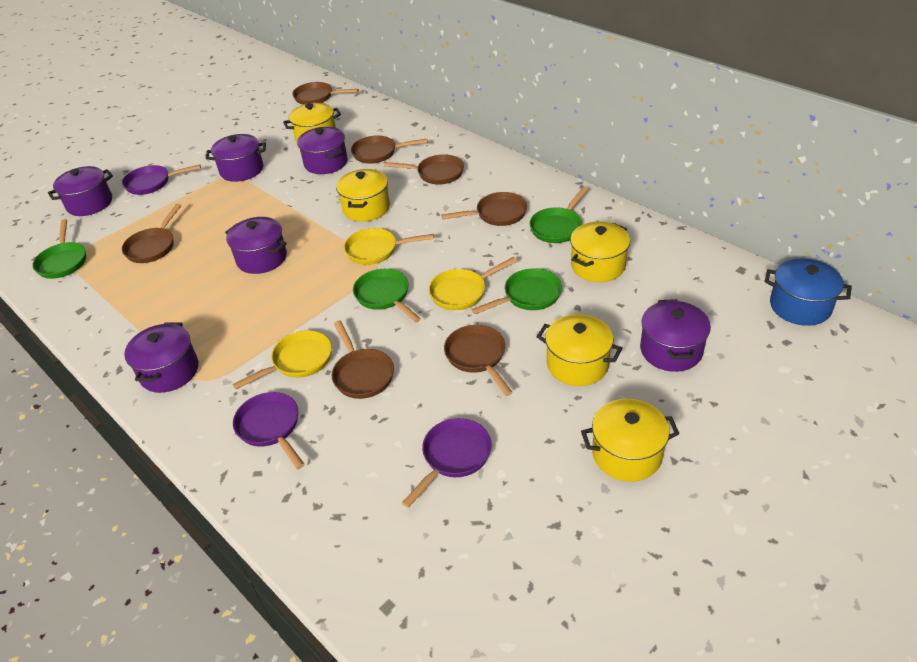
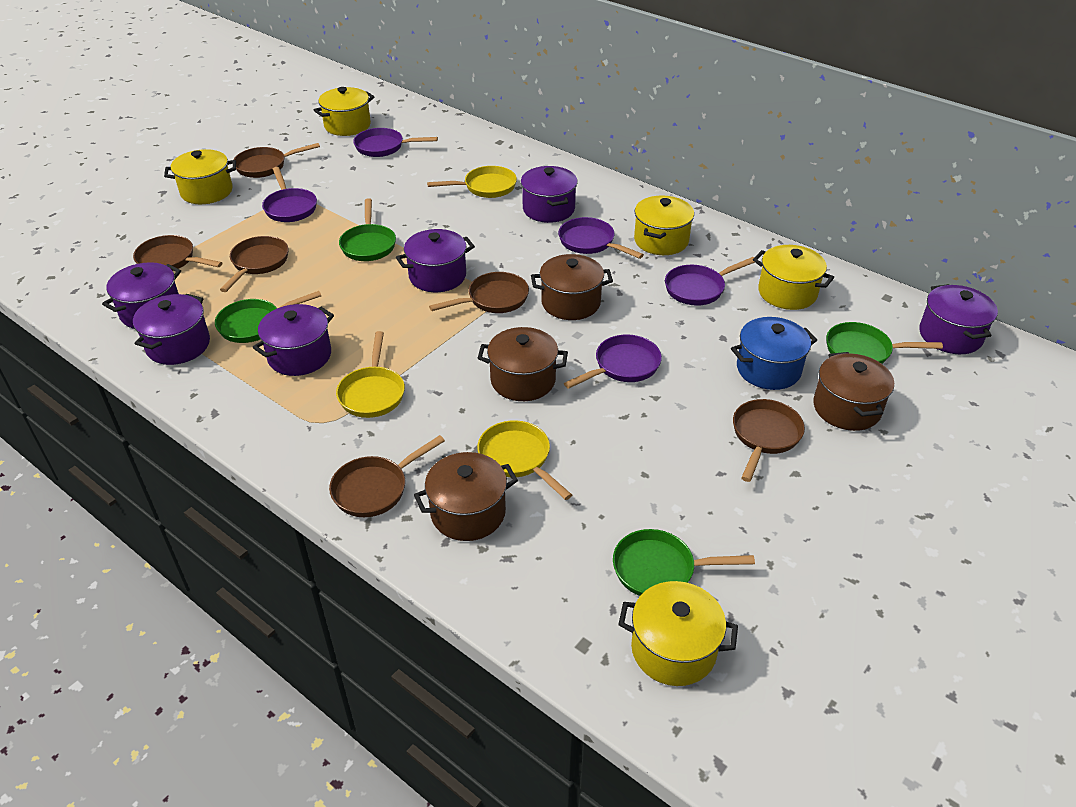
brown pan: [122,204,181,263] [292,82,359,105] [332,321,394,399] [351,135,427,164] [384,154,464,185] [441,192,527,226] [444,325,513,396] = 7 -> [133,235,222,271] [220,236,288,292] [234,143,320,178] [329,435,445,517] [429,272,529,313] [733,399,805,482] = 6
brown pot: none = 0 -> [414,452,518,541] [478,327,568,401] [531,254,613,320] [813,352,894,431] = 4
purple pan: [122,164,201,195] [233,392,305,469] [402,418,492,508] = 3 -> [262,167,317,222] [353,128,438,157] [558,217,644,259] [564,334,662,389] [665,257,755,306] = 5

